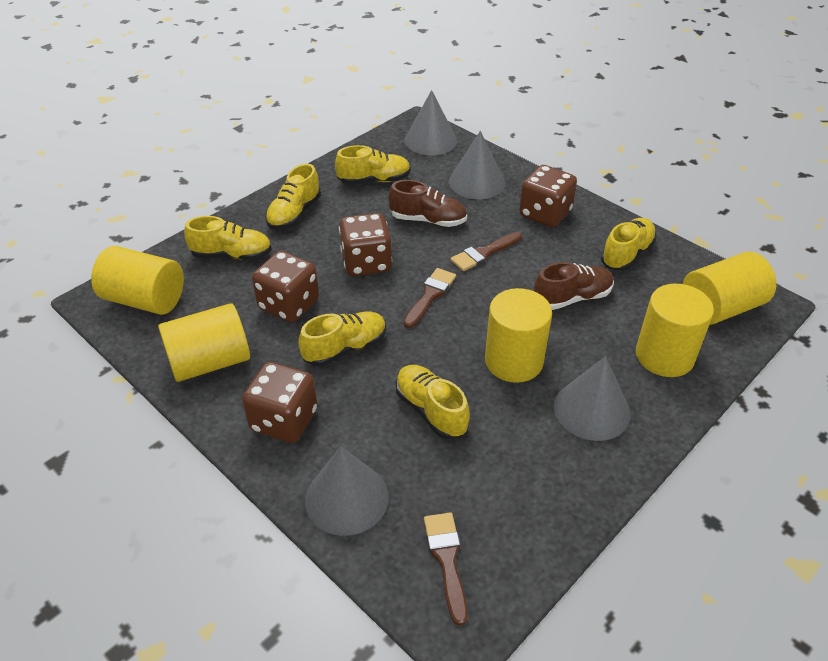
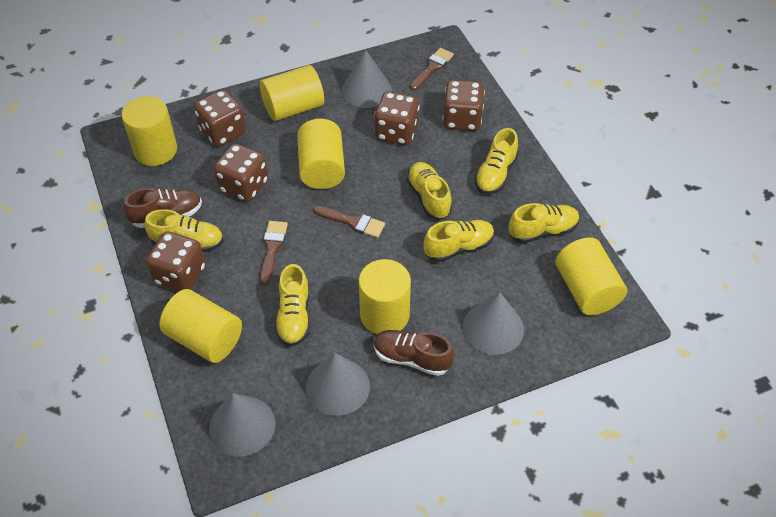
brown dice: [242,362,317,443] [252,251,319,322] [339,213,392,276] [519,165,577,227] = 4 -> [146,231,206,292] [194,90,246,147] [214,143,268,202] [374,91,420,145] [443,80,485,131] = 5
yellow cylinder: [91,246,184,315] [158,303,250,382] [485,288,552,383] [636,284,714,377] [683,252,776,325] = 5 -> [122,96,177,166] [159,289,242,363] [260,65,324,121] [297,119,345,189] [359,259,411,334] [556,237,627,315] = 6

